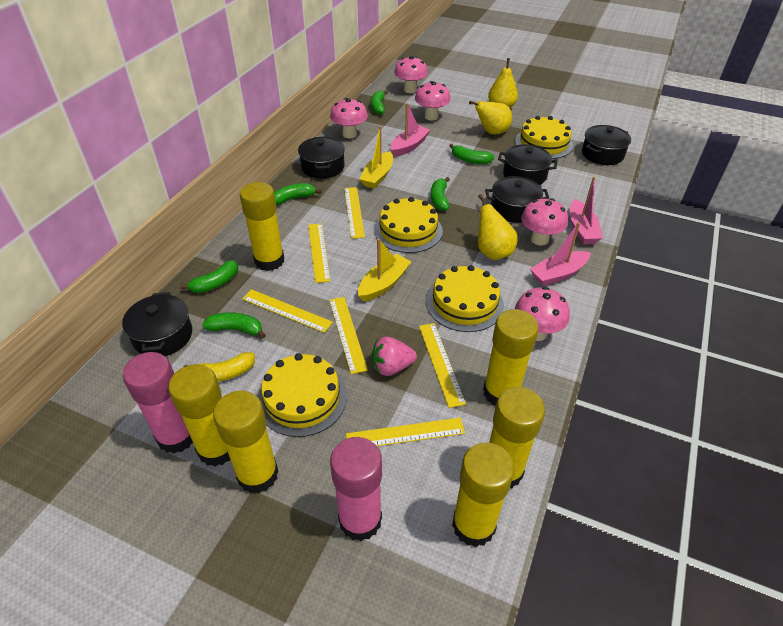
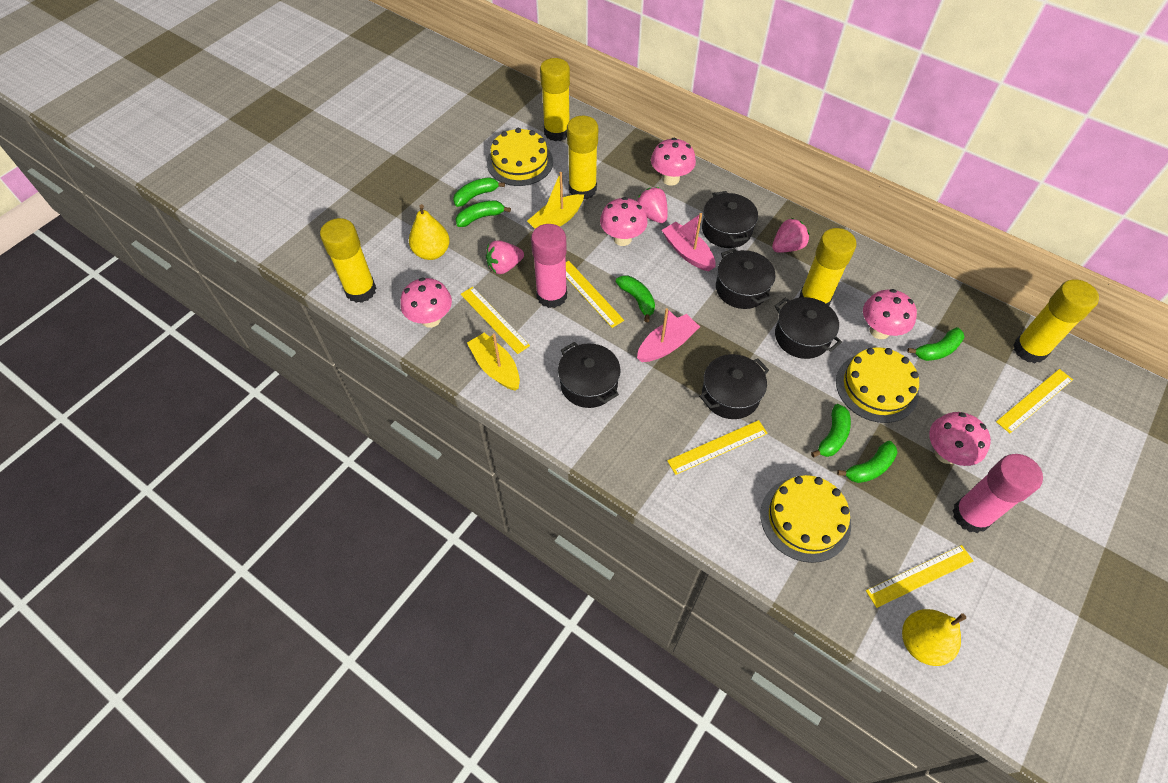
pink boat: [391,103,430,157] [530,222,591,286] [570,177,603,244] = 3 -> [637,308,700,362] [662,213,715,271] = 2
pink strawberry: [372,337,417,376] = 1 -> [486,240,524,274] [637,187,668,223] [772,218,809,253] = 3
yellow banana: [184,352,255,381] = 1 -> none = 0
yellow cake: [258,353,347,437] [374,197,443,253] [426,265,504,332] [515,116,573,159] = 4 -> [487,128,553,186] [760,475,851,563] [836,347,919,423] = 3
yellow glue stick: [168,364,230,467] [213,391,279,493] [240,182,284,271] [452,442,515,547] [483,309,539,405] [489,387,545,488] = 6 -> [320,218,376,303] [540,58,570,141] [567,116,598,199] [799,228,857,305] [1013,279,1099,363] = 5
yellow pear: [469,101,512,135] [478,194,518,260] [488,58,518,108] = 3 -> [409,204,450,260] [902,609,966,666] = 2
yellow ruler: [242,289,333,333] [308,223,330,283] [329,297,368,374] [344,187,365,239] [346,418,465,446] [419,323,466,408] = 6 -> [461,287,530,354] [566,261,624,328] [667,420,768,475] [866,545,973,608] [996,369,1073,433] = 5

